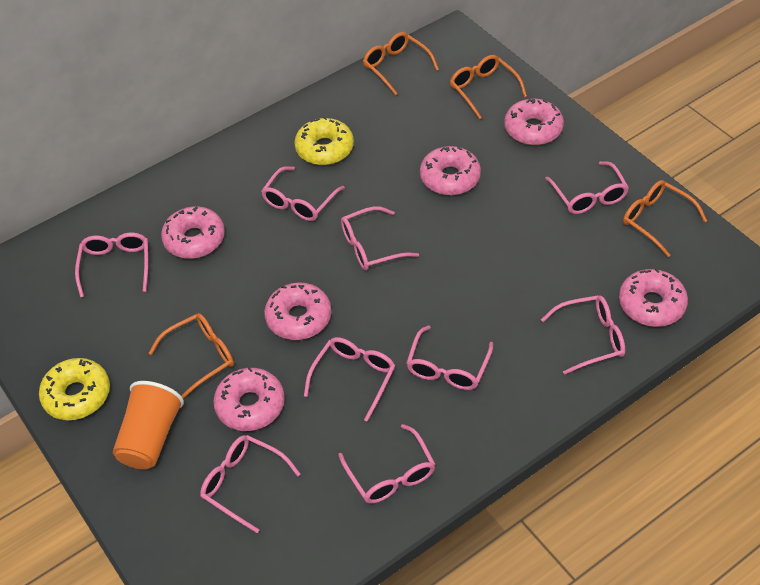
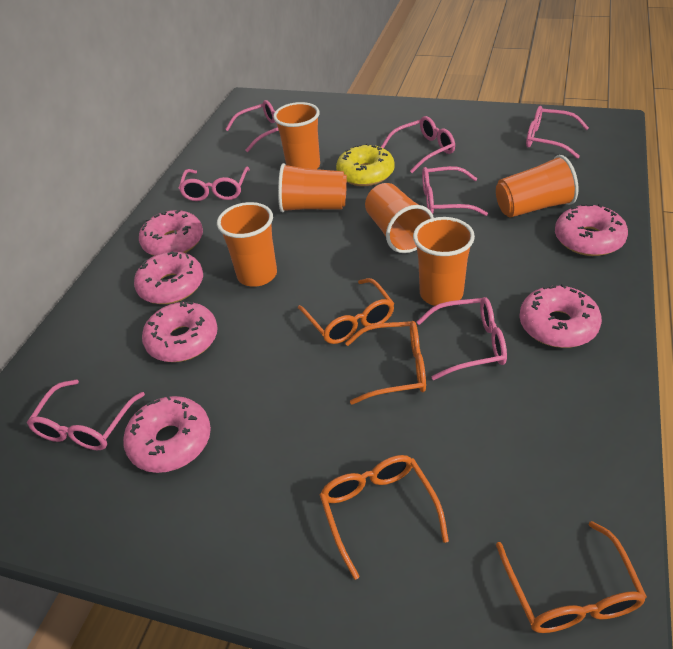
orange cup: [113,381,184,469] = 1 -> [217,202,277,287] [273,102,320,169] [278,163,347,212] [365,183,434,253] [413,217,475,306] [496,155,578,217] = 6
pink glasses: [75,233,148,297] [200,435,300,533] [261,166,345,221] [304,337,395,422] [338,424,435,504] [341,206,419,270] [406,325,493,390] [541,295,625,375] [545,161,629,214] = 9 -> [27,379,145,450] [179,166,250,201] [225,100,279,152] [381,116,455,173] [417,297,507,380] [422,166,488,216] [526,106,589,159] = 7
yellow donut: [39,358,110,420] [295,116,354,165] = 2 -> [336,143,395,186] = 1

